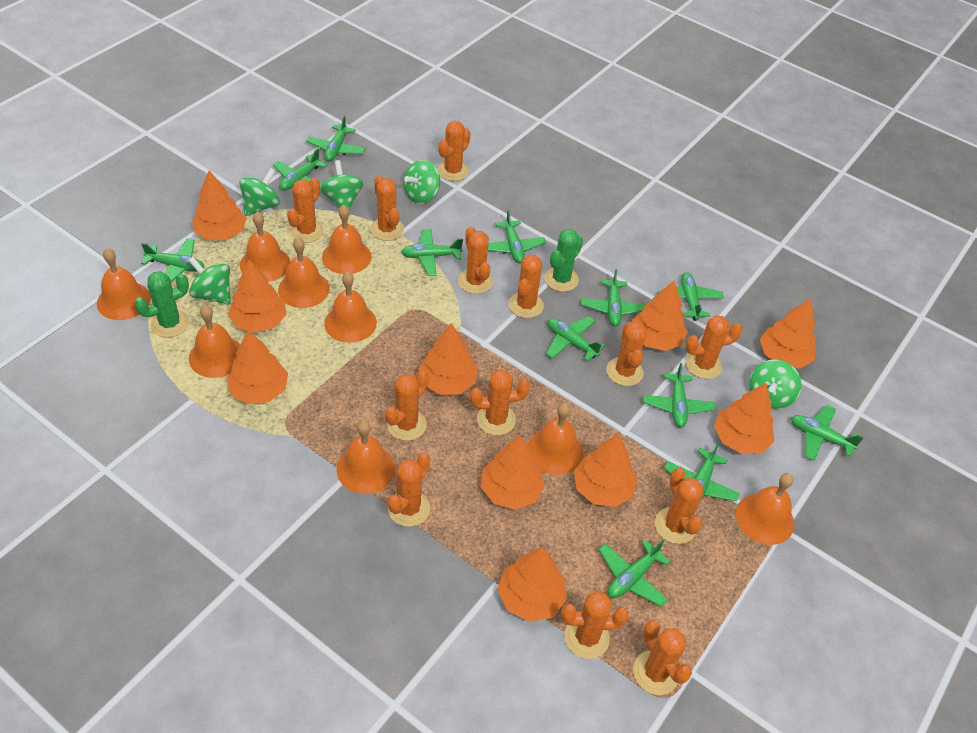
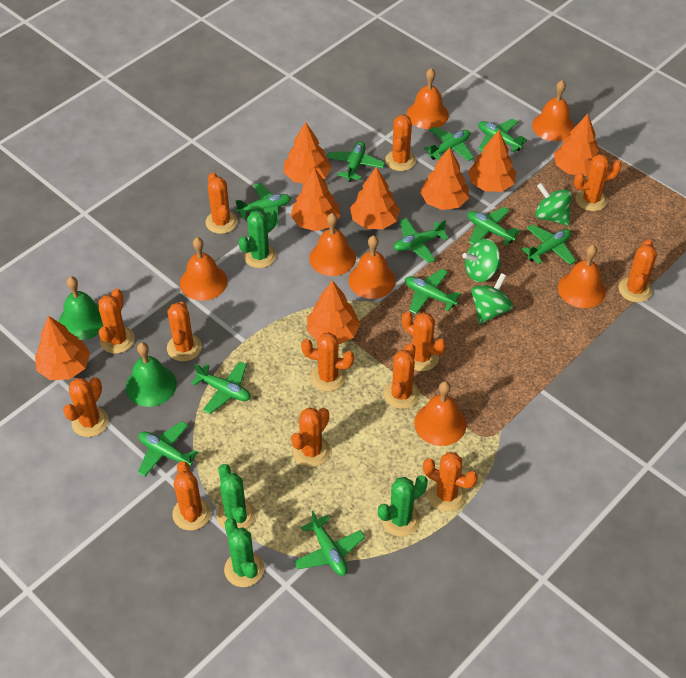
green bell: none = 0 -> [59,276,103,340] [126,342,177,407] = 2
green cactus: [134,271,189,338] [544,229,583,292] = 2 -> [217,464,255,529] [224,518,264,587] [238,209,277,268] [378,475,428,537] = 4
green plane: [141,238,204,282] [273,148,327,191] [306,115,366,162] [401,229,463,276] [488,210,546,263] [546,316,605,361] [581,269,646,326] [599,540,670,607] [643,363,716,428] [658,272,724,321] [664,442,740,501] [791,405,864,461] = 12 -> [138,421,198,477] [191,361,250,414] [236,183,291,226] [294,511,365,576] [327,141,385,182] [393,218,449,263] [405,269,461,314] [424,126,474,161] [467,207,520,246] [478,119,527,153] [522,224,576,265] = 11
green spinning top: [188,257,231,305] [239,168,280,216] [320,160,363,209] [403,160,440,204] [749,360,801,409] = 5 -> [462,239,501,282] [471,273,513,324] [535,183,572,226] = 3
orange bell: [97,248,151,320] [189,305,240,378] [240,212,290,282] [278,238,329,308] [322,205,372,274] [324,272,377,343] [336,420,395,494] [528,403,583,475] [736,473,794,545] = 9 -> [180,237,228,301] [309,213,356,276] [348,235,396,299] [407,68,449,129] [414,381,466,446] [532,80,575,141] [558,245,606,308] = 7
orange tree: [192,170,247,240] [226,330,288,404] [228,260,287,333] [418,323,478,395] [481,435,545,510] [498,547,567,622] [574,434,637,507] [632,281,688,351] [714,383,775,454] [760,299,816,369] = 10 -> [35,316,90,380] [284,122,332,183] [291,168,341,231] [307,280,360,345] [350,167,400,229] [420,147,469,210] [468,130,517,192] [554,114,599,176] = 8

